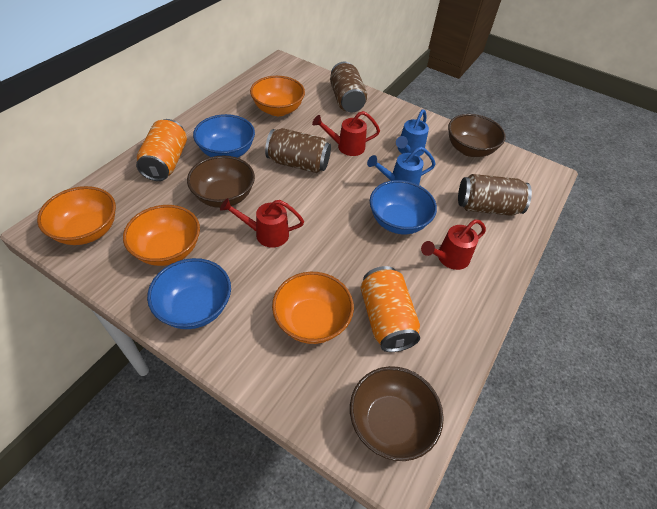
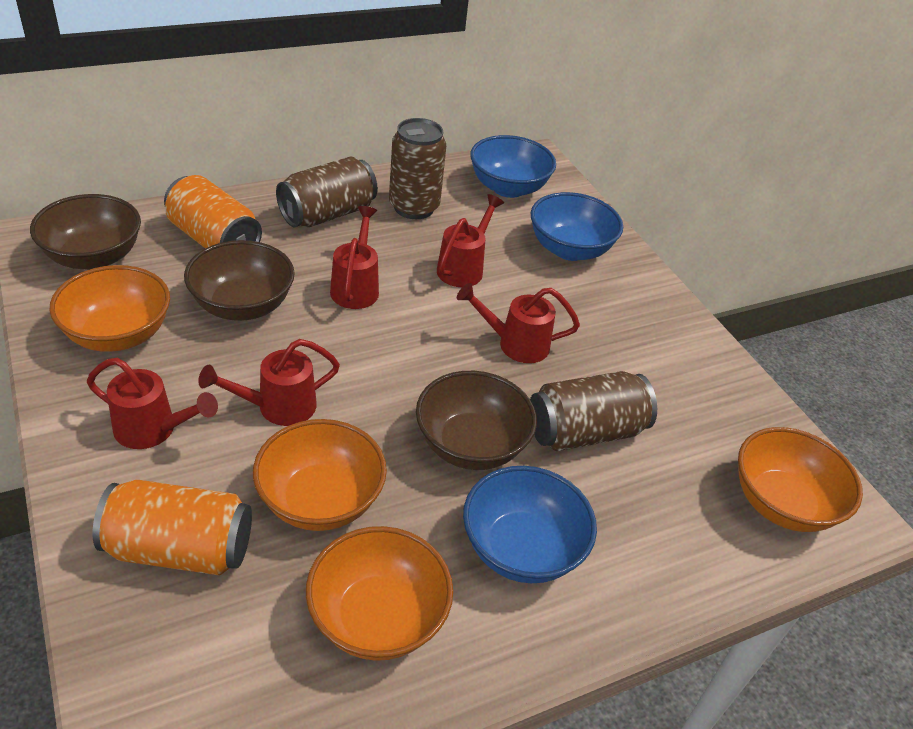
blue watering can: [367,147,436,185] [396,109,429,156] = 2 -> none = 0
red watering can: [220,198,304,247] [312,111,380,156] [421,219,486,270] = 3 -> [87,358,218,449] [198,339,340,426] [330,206,379,309] [437,194,504,287] [457,283,580,363] = 5

